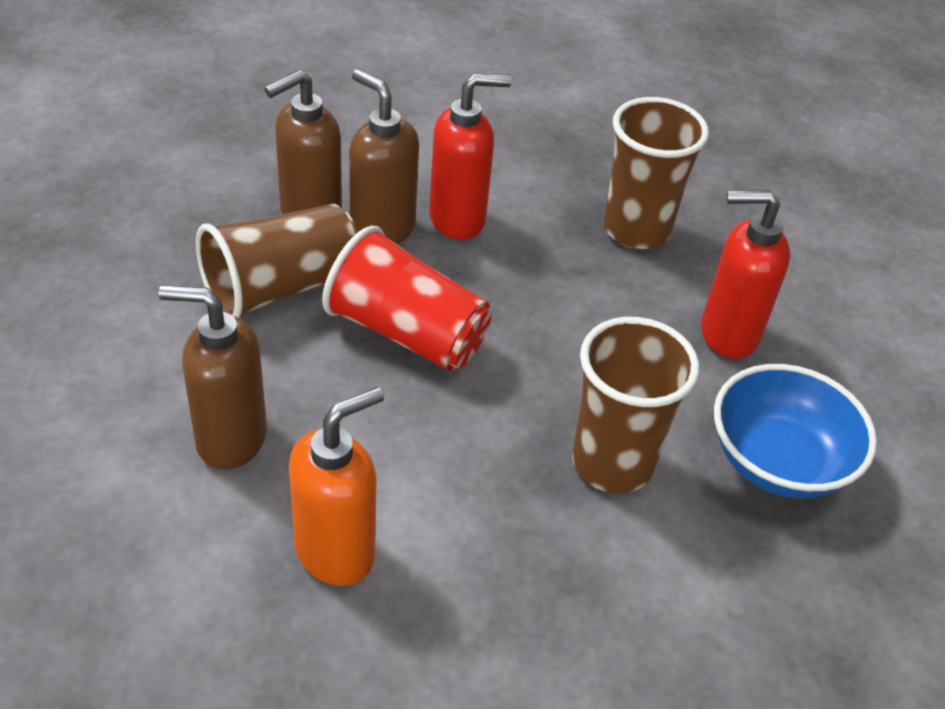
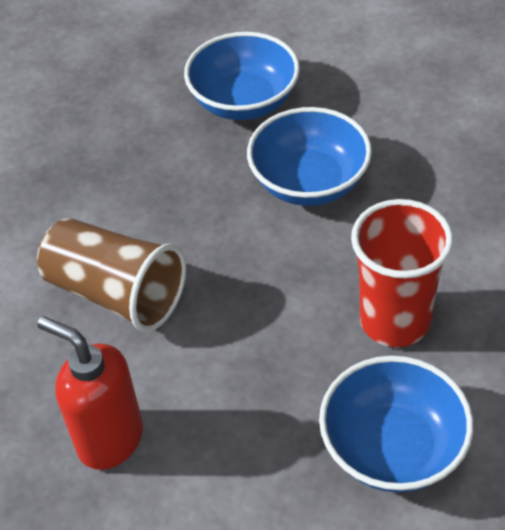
blue bowl: [714,364,877,498] = 1 -> [184,32,300,120] [247,107,372,206] [319,356,474,492] = 3
brown cup: [196,204,358,318] [572,317,699,493] [604,97,709,249] = 3 -> [37,218,186,332] = 1
brown soap dispenser: [159,285,267,469] [264,70,342,214] [349,69,419,244] = 3 -> none = 0
orange soap dispenser: [289,387,384,586] = 1 -> none = 0
red soap dispenser: [429,73,512,239] [701,190,790,359] = 2 -> [37,316,143,470] = 1

